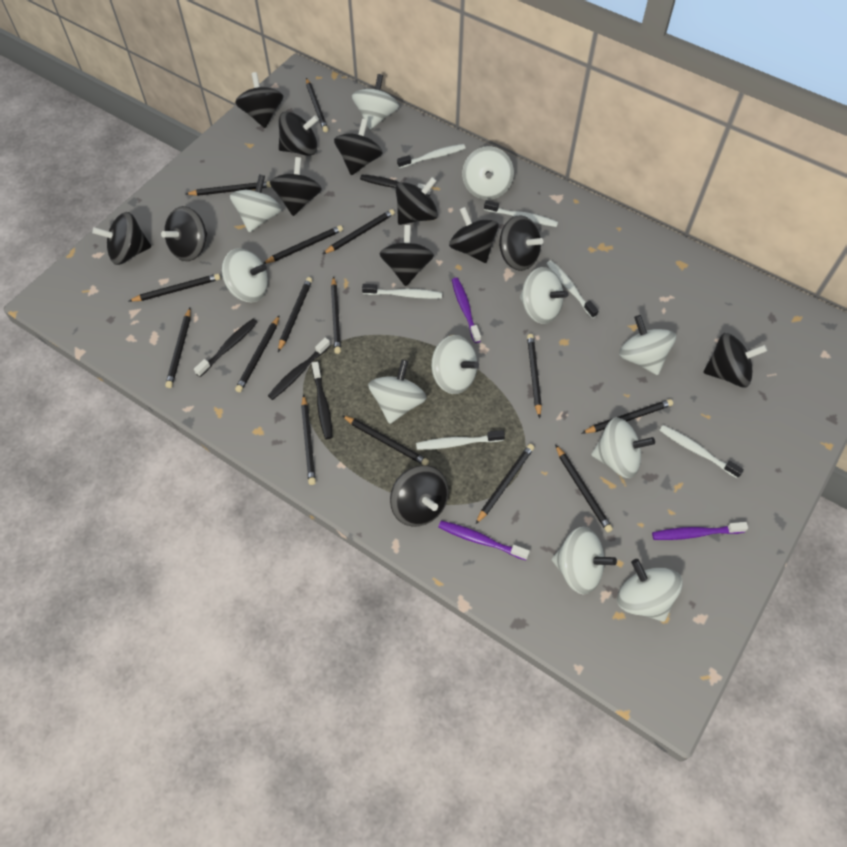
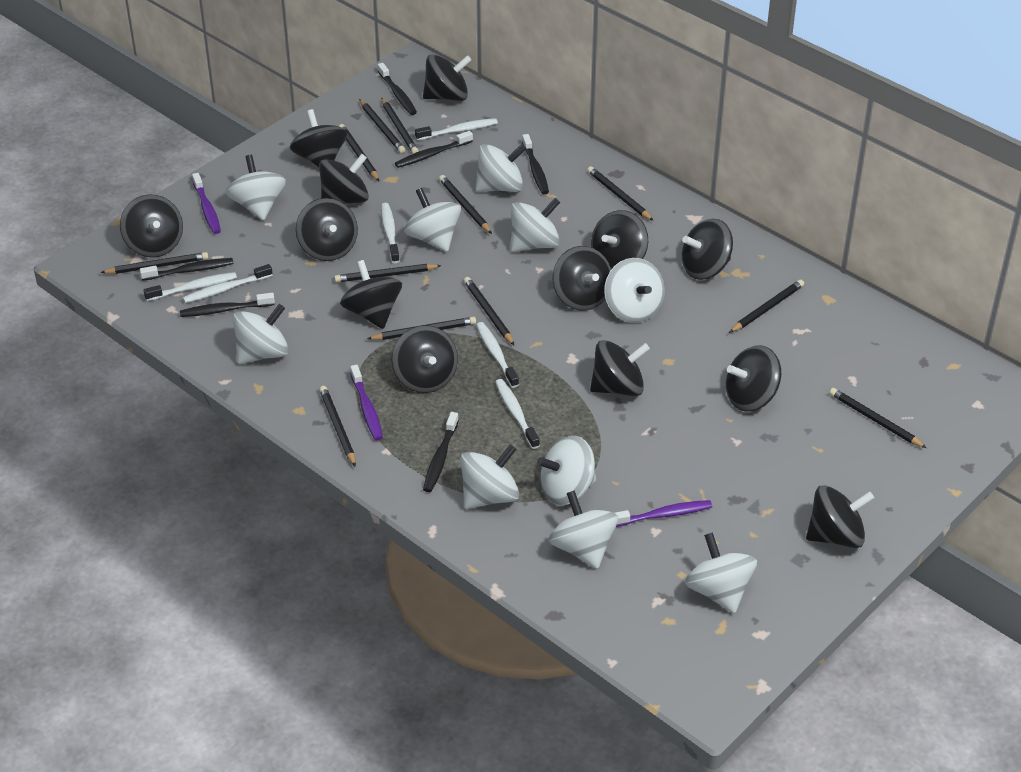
black pencil: [129,274,220,302] [165,308,191,388] [186,181,271,196] [235,315,280,392] [263,225,343,264] [278,277,312,352] [301,394,316,485] [306,78,328,132] [323,209,395,254] [331,276,341,354] [342,415,429,465] [476,444,534,524] [527,334,542,418] [555,444,613,533] [582,399,673,433] = 15 -> [100,252,208,274] [319,386,356,467] [334,264,442,283] [339,124,379,181] [359,99,405,153] [367,317,476,340] [381,97,419,154] [439,175,492,234] [464,277,515,346] [587,166,654,221] [729,279,804,333] [829,388,927,448] = 12
black spinning top: [92,212,151,265] [161,206,207,261] [235,72,283,128] [270,157,322,216] [279,111,319,156] [334,119,383,175] [379,225,434,286] [390,465,449,526] [395,177,438,225] [449,207,499,263] [499,215,543,271] [703,333,768,388] = 12 -> [120,194,183,257] [290,109,347,167] [296,198,358,261] [319,154,369,204] [340,260,402,329] [391,325,458,393] [423,54,471,101] [553,246,611,311] [590,340,650,396] [591,210,648,269] [682,219,733,280] [726,345,781,411] [806,485,874,548] = 13
black toothbrush: [194,319,258,377] [268,338,331,400] [312,362,332,439] [360,175,431,196] = 4 -> [140,258,234,281] [180,293,275,317] [378,63,417,115] [395,131,473,168] [423,412,459,492] [522,134,549,194] = 6
white spinning top: [222,248,268,302] [230,174,282,232] [352,74,399,130] [368,360,427,424] [432,335,479,394] [462,146,514,200] [520,267,568,324] [552,527,617,595] [591,417,655,478] [617,559,682,622] [619,315,676,375] = 11 -> [226,155,286,221] [233,304,289,364] [404,188,461,252] [460,444,519,509] [476,144,527,192] [511,198,560,252] [537,436,596,505] [549,490,618,569] [604,258,665,323] [685,532,757,613] = 10

